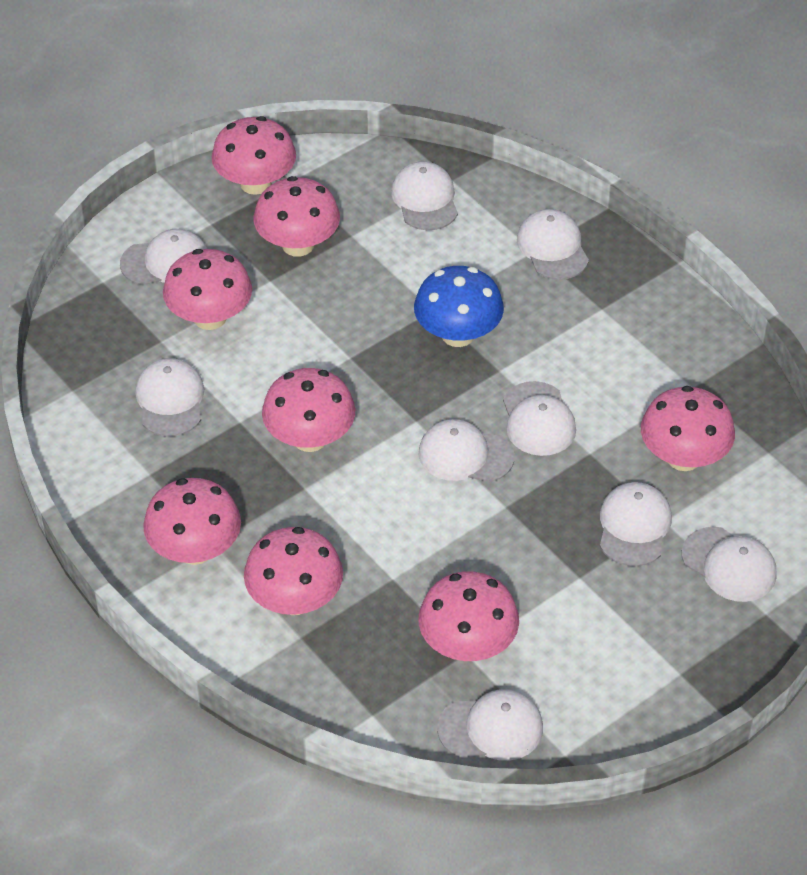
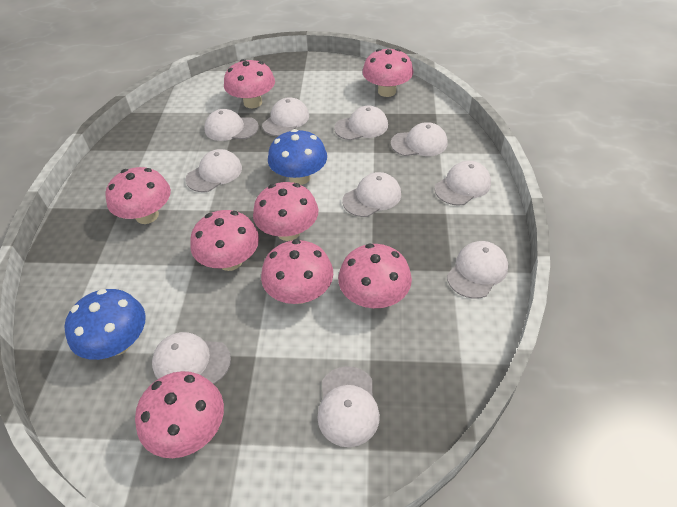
blue mushroom: [414,266,504,347] = 1 -> [64,289,146,360] [268,129,327,185] = 2
white cap: [120,229,207,285] [135,358,204,436] [391,161,458,230] [419,419,515,482] [437,689,543,761] [503,381,576,456] [517,209,589,280] [600,482,672,566] [682,527,777,602] = 9 -> [152,332,231,384] [186,149,242,192] [204,109,259,141] [262,97,309,136] [317,366,380,447] [334,106,388,140] [342,172,401,217] [391,122,448,156] [435,161,491,206] [447,241,508,299] = 10

